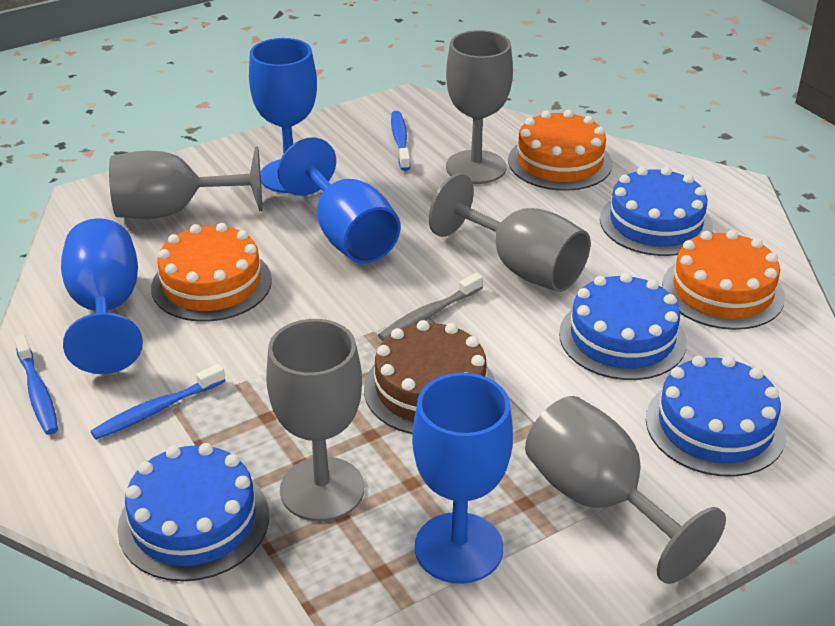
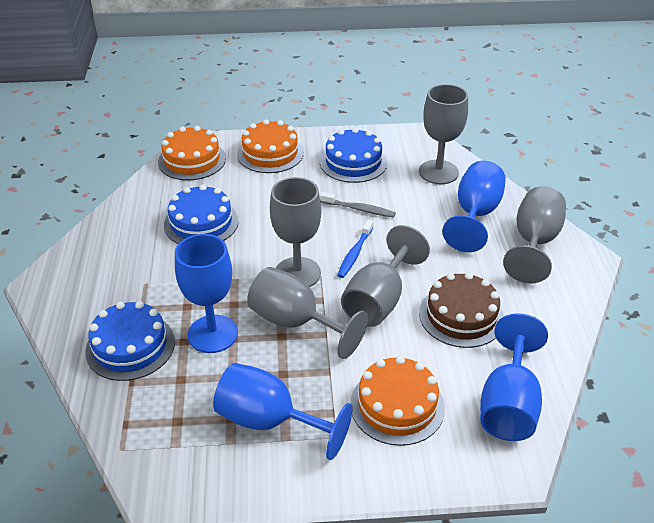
blue cake: [118,443,269,581] [559,273,687,380] [600,167,713,256] [646,356,786,477] = 4 -> [85,301,175,381] [164,184,239,244] [320,128,387,183] = 3
blue toothbrush: [14,335,58,435] [90,364,225,440] [391,111,410,171] = 3 -> [337,220,373,278] = 1

